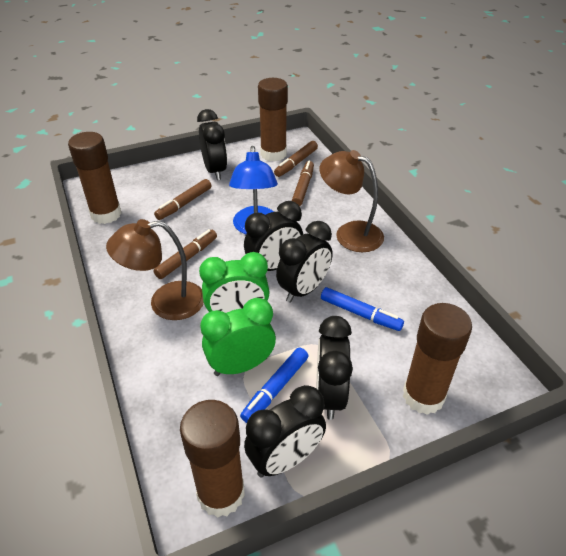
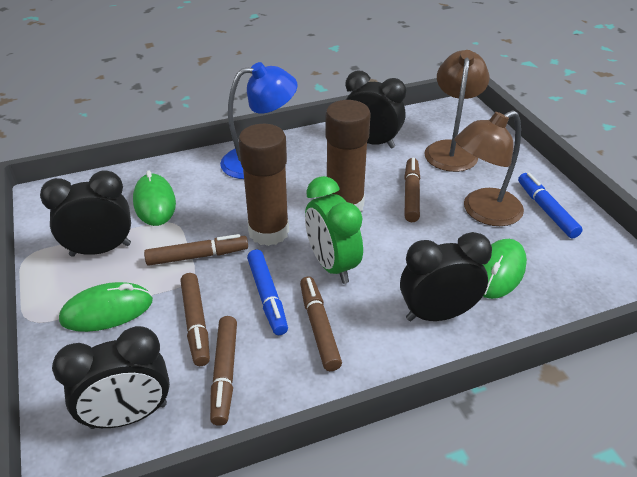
black clock: [197,109,227,180] [244,201,303,271] [244,385,326,477] [276,221,333,303] [316,316,353,420] = 5 -> [40,170,131,257] [52,326,170,429] [345,70,406,149] [400,232,492,321] = 4
brown glue stick: [68,132,122,224] [180,400,245,518] [258,78,288,161] [403,303,472,415] = 4 -> [238,124,289,246] [325,100,371,212] = 2
brown marker: [153,229,217,279] [154,179,212,220] [274,141,318,177] [292,160,314,206] = 4 -> [144,234,248,266] [181,273,210,366] [210,316,237,426] [300,277,342,371] [404,158,420,222] = 5
green clock: [199,252,270,313] [200,298,276,376] = 2 -> [305,176,363,284] = 1
green mouse: none = 0 -> [59,282,153,332] [133,171,176,226] [483,239,527,299] = 3

